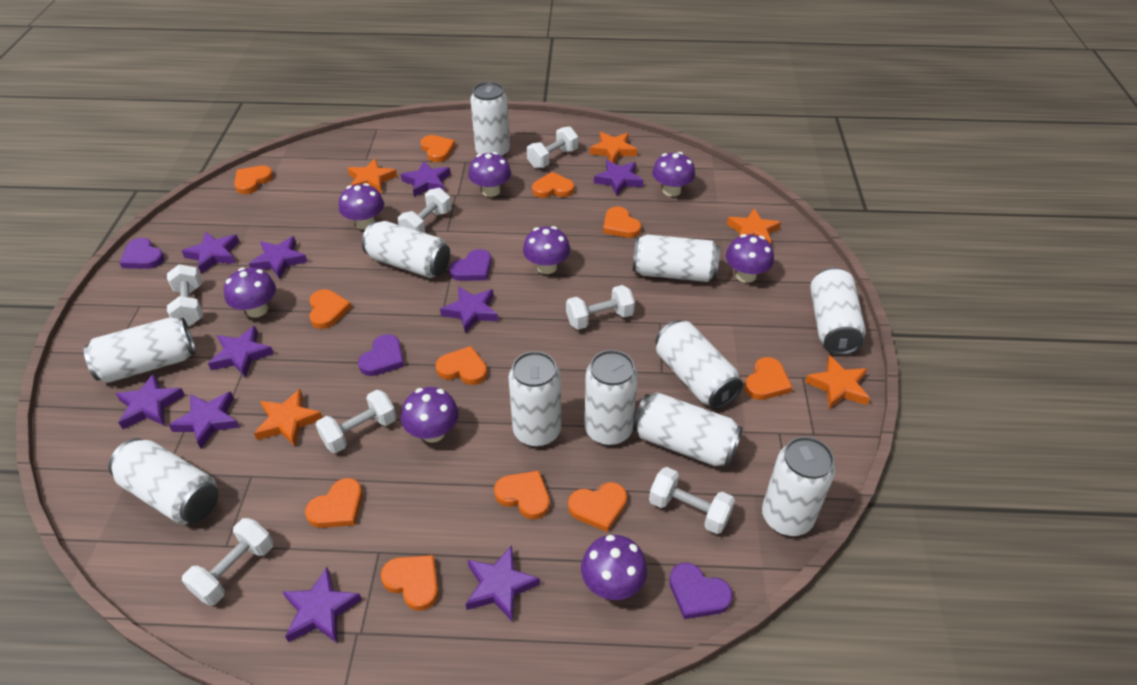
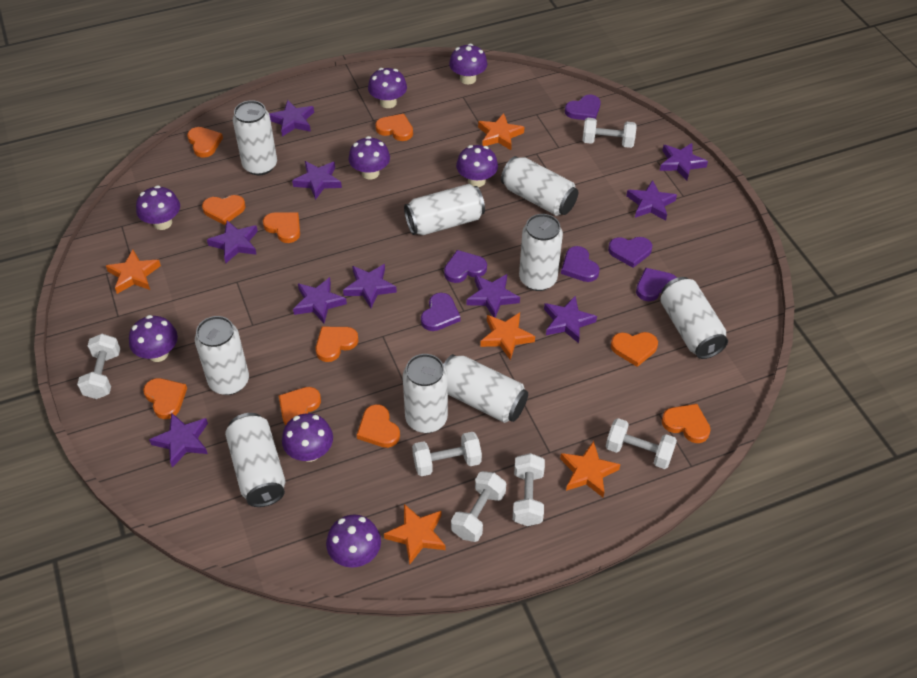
orange heart: [234,166,273,194] [305,478,363,528] [309,289,352,329] [381,555,439,611] [420,135,456,162] [435,346,487,385] [494,471,550,519] [532,172,574,198] [568,482,627,532] [603,207,641,238] [744,357,792,400] = 11 -> [143,378,187,419] [187,127,223,158] [202,195,246,225] [263,212,300,243] [279,387,321,426] [316,327,358,362] [357,404,400,448] [375,114,413,141] [611,332,658,367] [661,404,711,443] = 10
purple heart: [120,238,165,269] [358,334,404,376] [449,249,492,281] [669,563,733,619] = 4 -> [421,293,461,331] [444,250,487,283] [561,246,600,282] [565,95,601,120] [608,237,652,268] [636,268,677,301] = 6
white can: [84,317,196,383] [108,438,219,524] [362,221,450,278] [470,82,510,157] [509,351,561,447] [585,350,638,446] [633,235,720,282] [633,392,743,467] [655,320,743,410] [762,437,836,536] [810,267,866,355] = 11 -> [195,316,249,395] [225,413,286,507] [233,100,277,175] [403,354,448,433] [404,184,485,235] [443,354,528,423] [501,156,578,216] [519,214,563,291] [660,277,728,359] = 9
white dumbbell: [167,264,203,326] [182,518,273,606] [316,390,396,453] [398,188,452,233] [527,126,578,168] [566,285,635,330] [649,467,735,534] = 7 -> [77,334,120,399] [412,432,482,476] [451,471,506,542] [513,453,545,526] [582,118,637,148] [606,418,677,469] = 6

